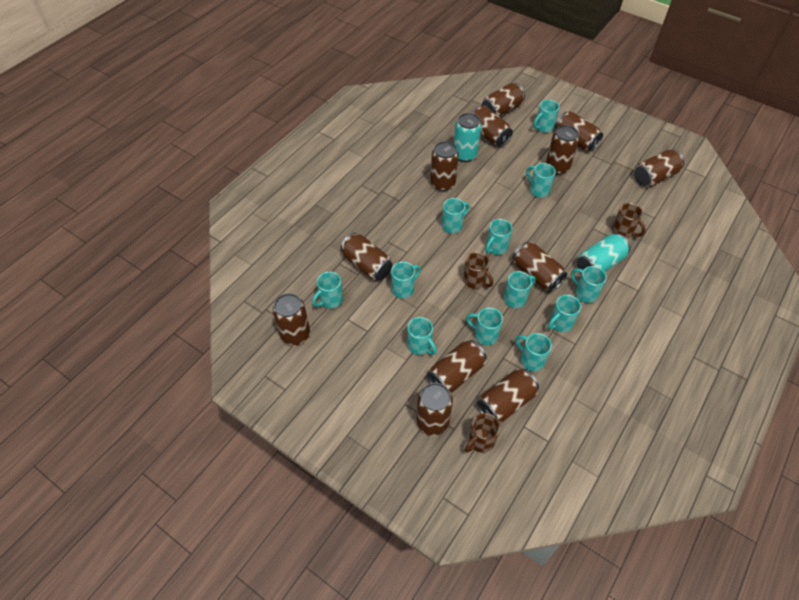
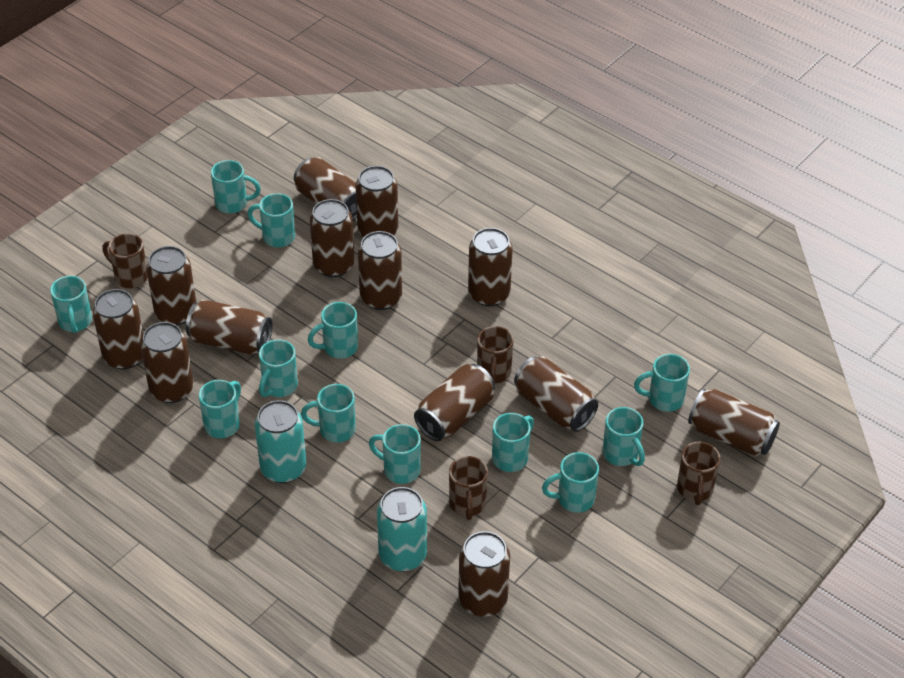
brown can: [273,293,310,345] [340,233,392,280] [417,383,453,435] [427,340,487,393] [430,141,459,191] [471,106,513,147] [477,369,539,422] [482,83,525,117] [513,242,567,292] [546,125,579,174] [555,111,603,151] [634,150,685,187] = 12 -> [93,289,143,370] [141,322,194,403] [146,246,196,325] [186,299,272,355] [294,157,357,220] [310,199,355,277] [355,166,398,237] [358,231,402,310] [414,364,495,441] [458,531,510,617] [468,228,513,307] [514,357,598,432] [688,389,780,456] = 13
brown mug: [463,252,493,289] [465,413,500,453] [612,203,646,238] = 3 -> [102,233,148,288] [449,456,488,520] [477,326,514,384] [677,442,720,505] = 4

